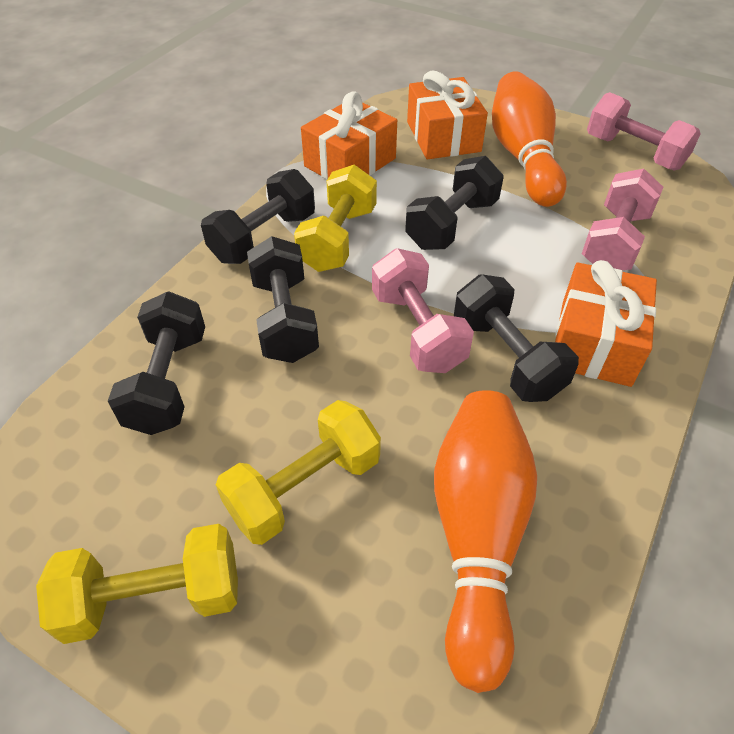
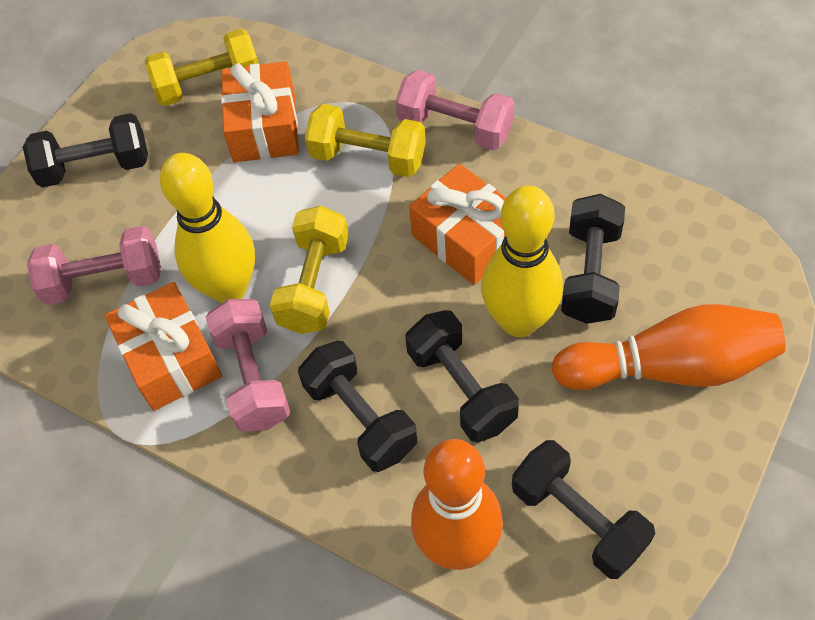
yellow bowling pin: none = 0 -> [160,153,255,303] [481,186,563,337] = 2

